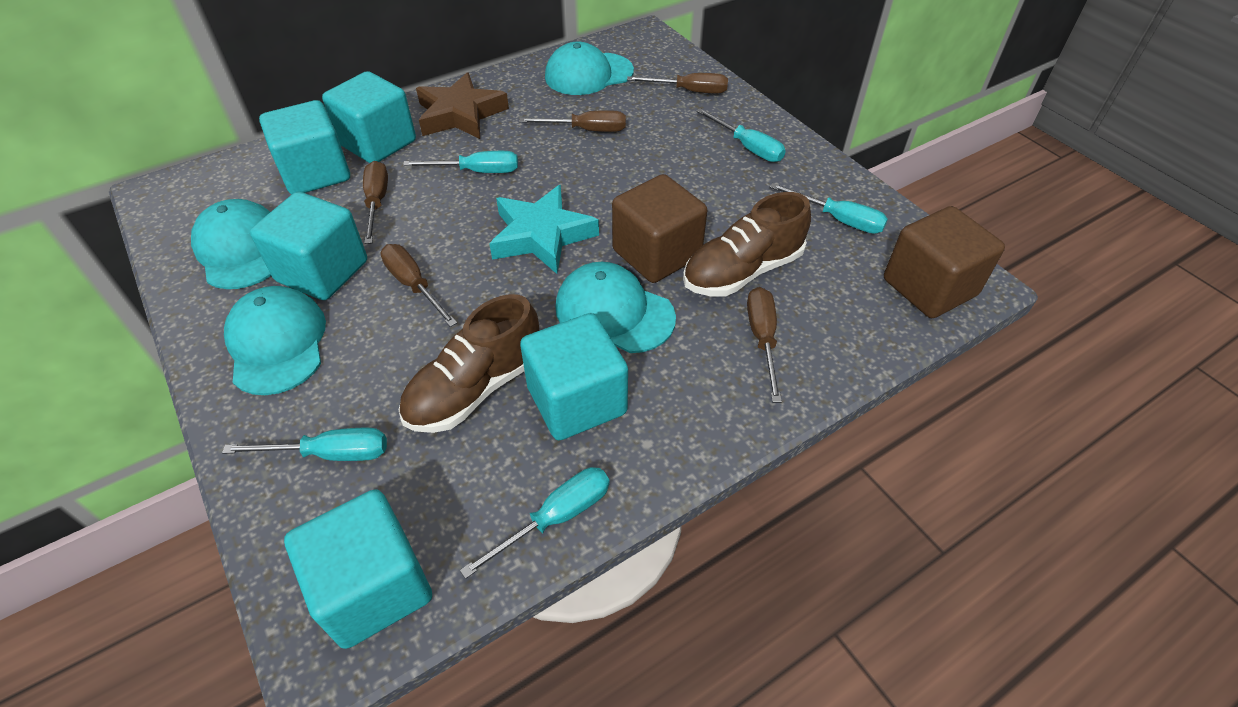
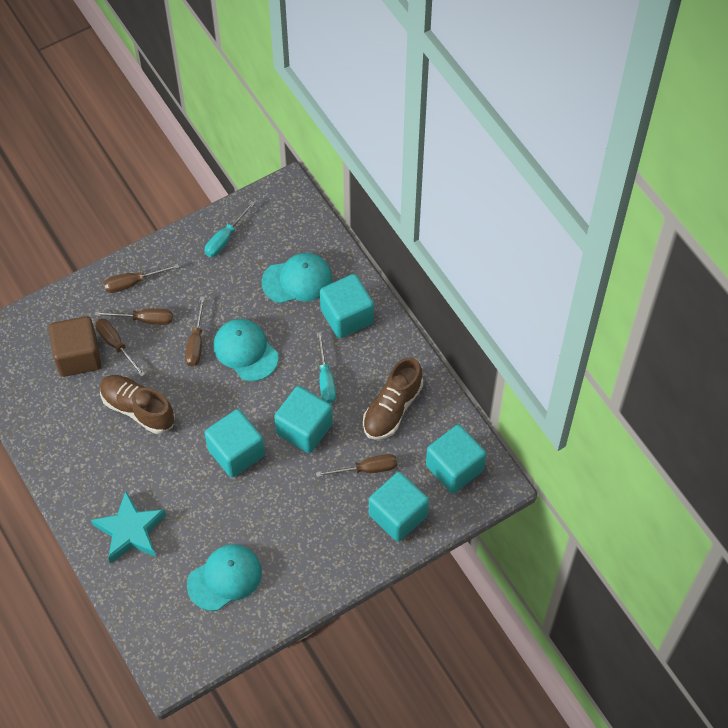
brown cube: [612,174,707,283] [884,206,1005,318] = 2 -> [49,316,101,377] = 1
brown star: [416,72,509,139] = 1 -> none = 0
turquoise cap: [191,199,271,289] [224,286,326,395] [545,42,634,95] [555,262,676,353] = 4 -> [187,544,262,611] [214,319,279,381] [261,253,332,303] = 3
turquoise screwdriver: [222,428,387,461] [403,151,518,173] [460,467,610,579] [696,108,786,162] [770,183,888,234] = 5 -> [205,201,255,257] [317,332,336,403] = 2

